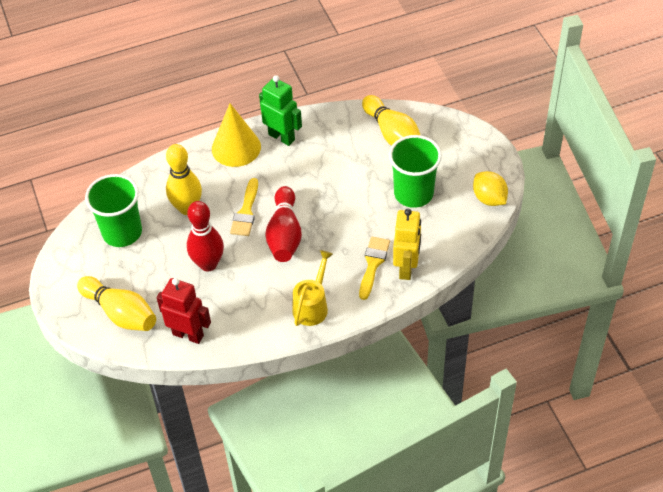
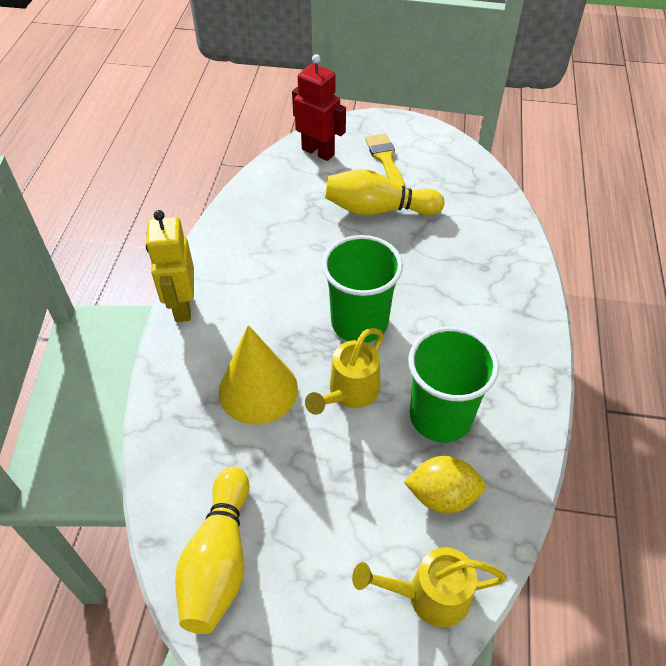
green robot: [259,75,302,146] = 1 -> none = 0
red bowling pin: [187,201,224,271] [265,186,302,262] = 2 -> none = 0
yellow bowling pin: [77,276,156,331] [166,144,202,215] [362,95,420,146] = 3 -> [175,467,249,634] [325,169,444,215] = 2
yellow brush: [230,178,258,236] [359,237,390,300] = 2 -> [365,133,405,186] = 1
yellow watering can: [292,250,333,326] = 1 -> [305,328,384,415] [352,547,507,627] = 2

